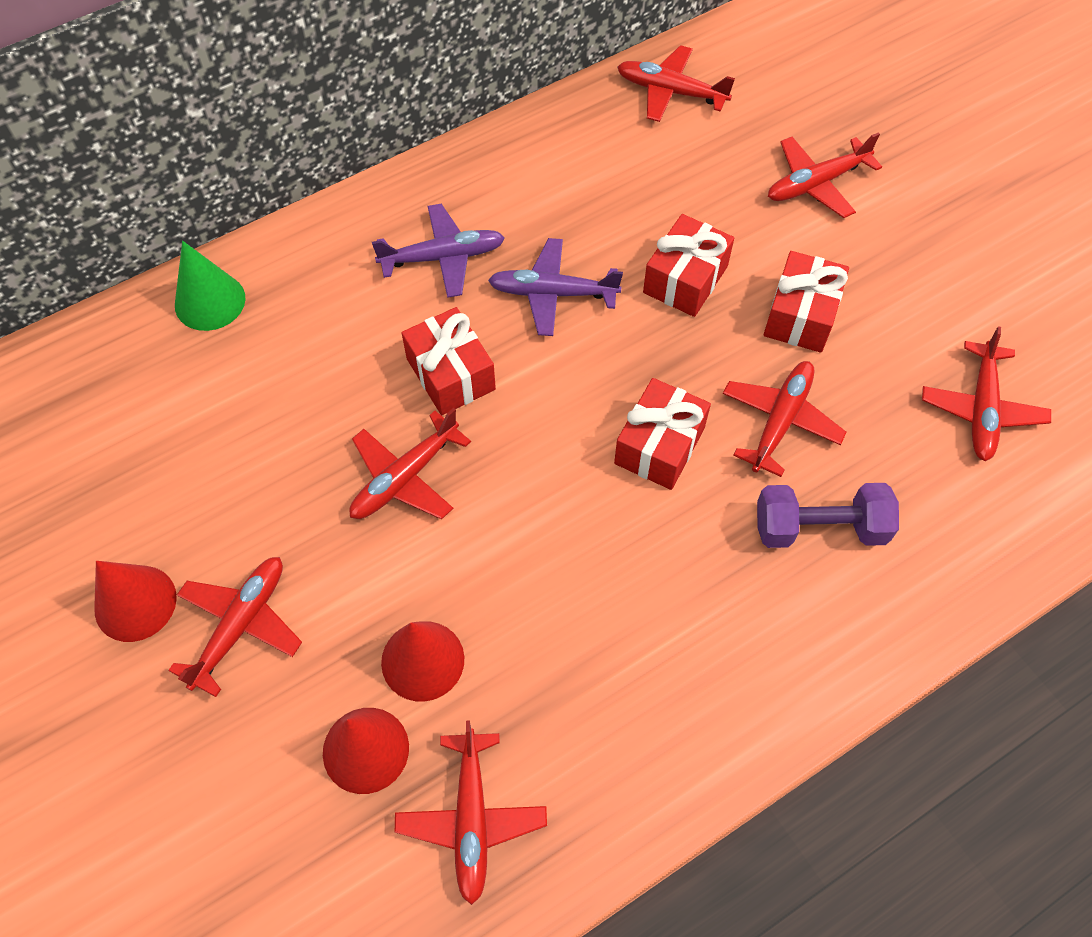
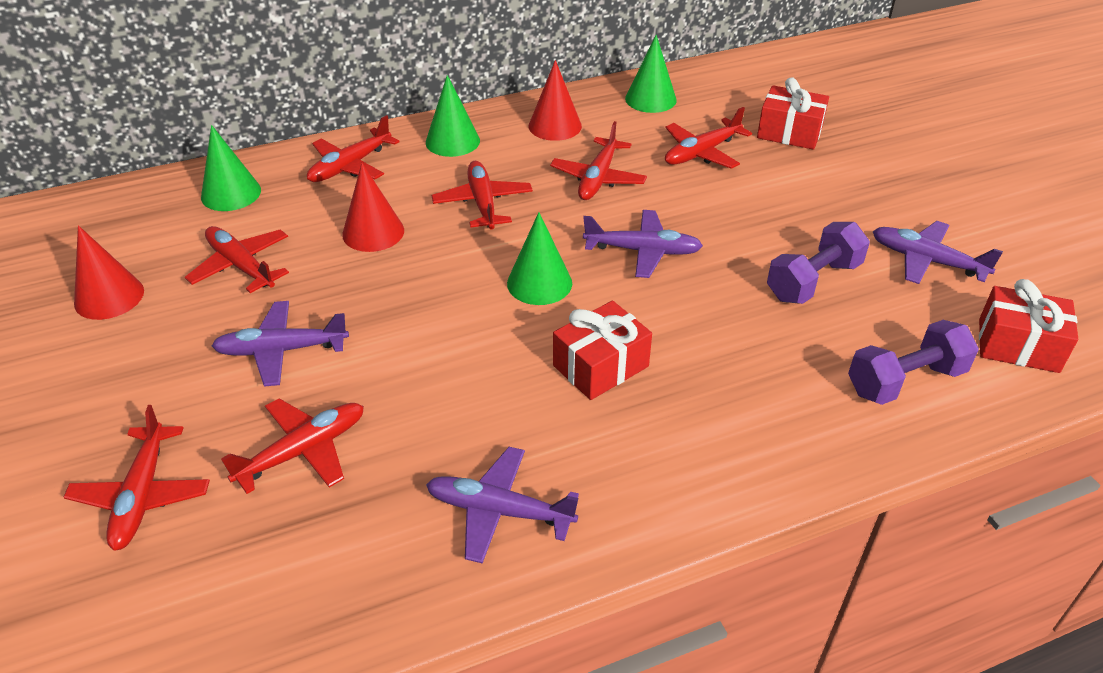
green cone: [175,241,246,331] = 1 -> [201,125,261,211] [426,75,480,157] [507,212,572,305] [625,35,676,113] = 4
purple dumbbell: [757,483,899,548] = 1 -> [767,222,870,304] [848,320,979,405] = 2
purple plane: [372,203,505,298] [488,238,623,336] = 2 -> [212,301,349,387] [426,447,579,564] [583,210,703,278] [873,221,1003,284] = 4
red gift: [402,307,496,415] [614,378,711,490] [643,214,734,317] [764,251,849,353] = 4 -> [553,301,652,400] [757,77,829,150] [979,279,1078,373] = 3

